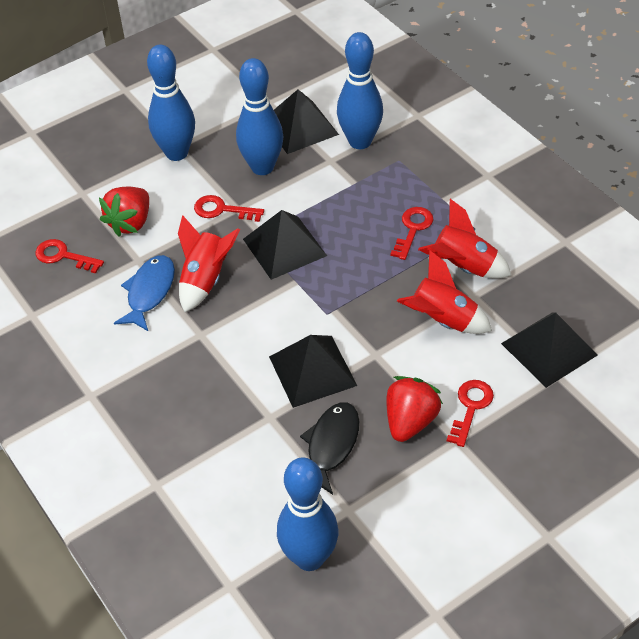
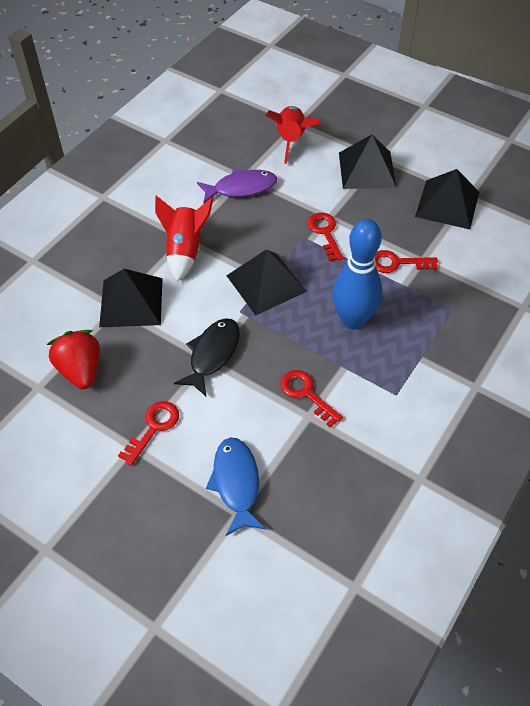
blue bowling pin: [147,44,195,161] [236,58,283,175] [277,457,338,571] [337,32,383,149] = 4 -> [332,219,382,330] = 1
purple fish: none = 0 -> [197,169,277,204] = 1
red rocket: [178,215,240,312] [397,250,492,334] [418,199,512,279] = 3 -> [155,196,214,281] [265,106,320,164] = 2
red strawberry: [99,187,149,237] [386,376,443,442] = 2 -> [47,330,100,389] = 1

